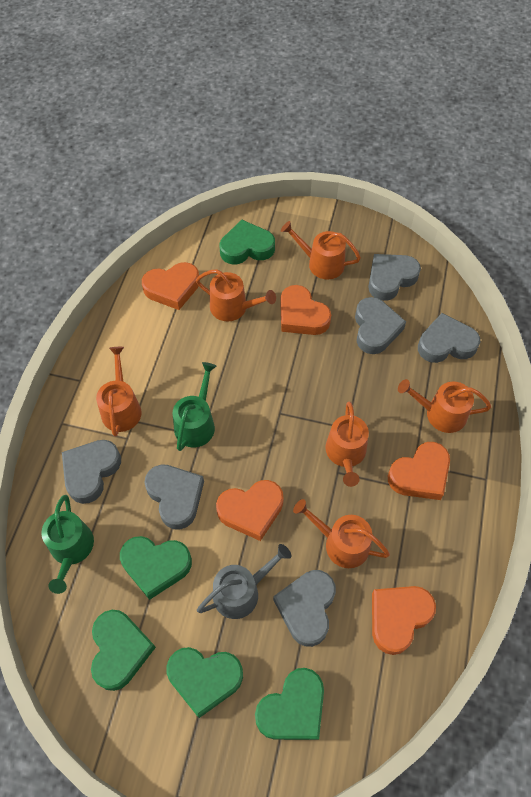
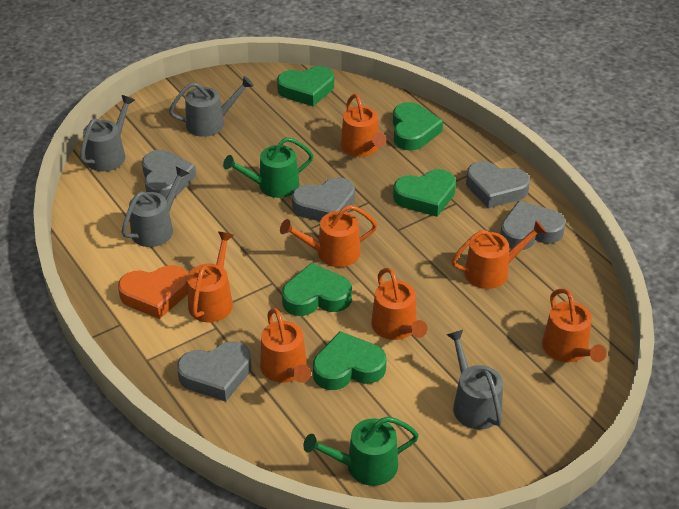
grey heart: [62,440,121,504] [144,464,204,530] [273,570,336,647] [355,297,406,354] [368,254,421,301] [418,313,481,363] = 6 -> [142,150,196,199] [177,341,252,402] [292,177,355,221] [466,161,530,208] [500,201,566,250] = 5
grey watering can: [197,544,291,619] = 1 -> [80,95,135,171] [121,167,189,247] [169,76,254,137] [446,330,503,429] = 4
orange heart: [142,262,199,310] [216,480,284,541] [280,285,331,335] [372,586,436,655] [388,442,450,500] = 5 -> [118,265,188,319] = 1
orange watering can: [96,347,142,436] [196,269,276,321] [281,221,361,279] [293,499,390,568] [325,401,369,487] [398,379,491,433] = 6 -> [187,232,233,322] [260,308,311,383] [280,205,377,267] [341,94,386,157] [371,268,428,340] [451,220,546,289] [542,289,607,362] = 7

